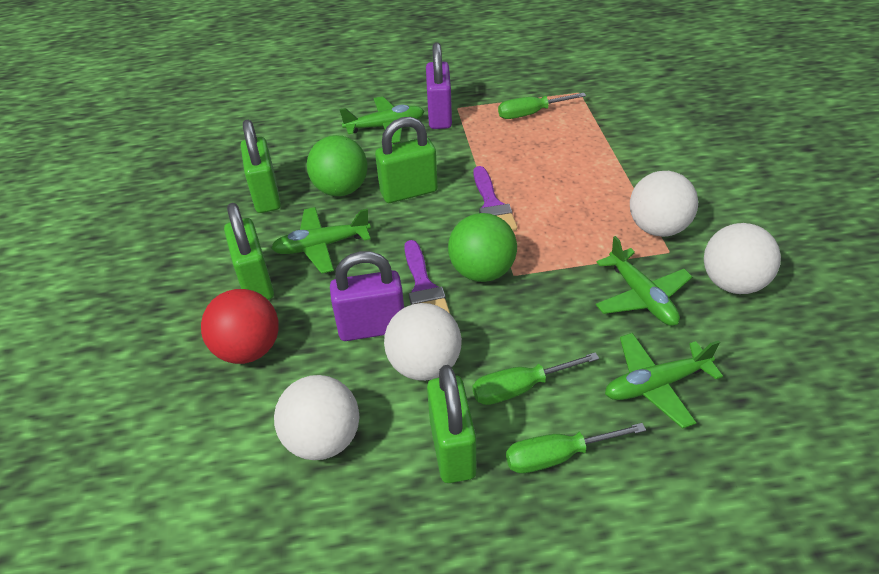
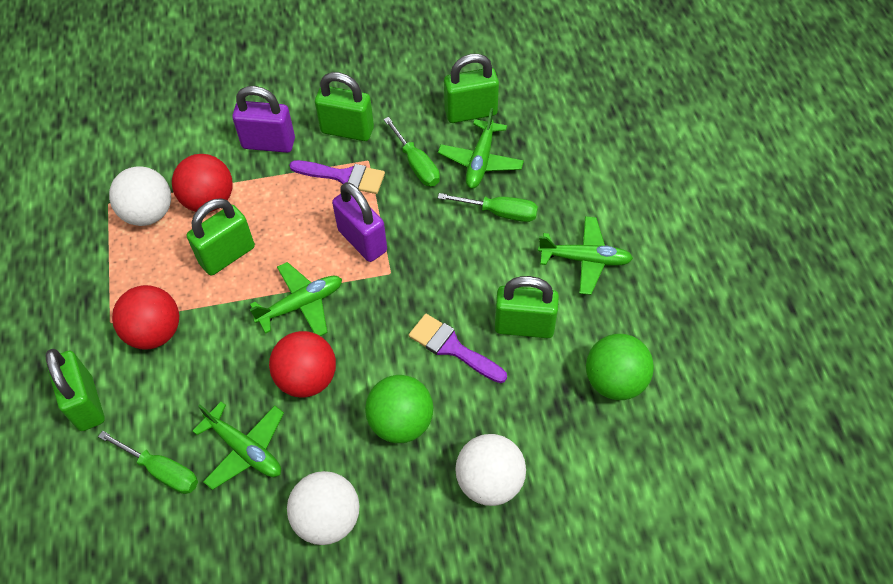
green padlock: [224,203,274,300] [241,120,281,213] [375,117,438,203] [427,365,476,483] = 4 -> [46,349,105,431] [187,198,255,275] [315,72,374,141] [444,54,499,123] [495,276,559,338] = 5
red ball: [201,289,279,364] = 1 -> [112,285,179,350] [172,154,233,212] [269,331,336,397] = 3
white ball: [274,375,359,460] [384,303,462,381] [630,171,698,237] [704,223,781,294] = 4 -> [109,166,171,226] [287,471,360,545] [455,434,526,506] = 3

